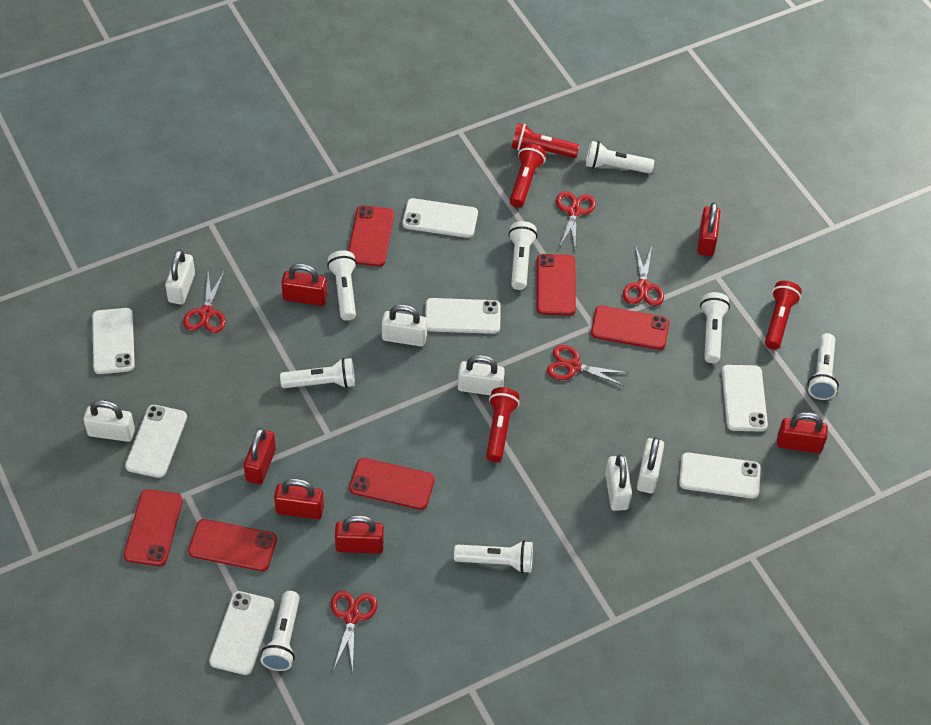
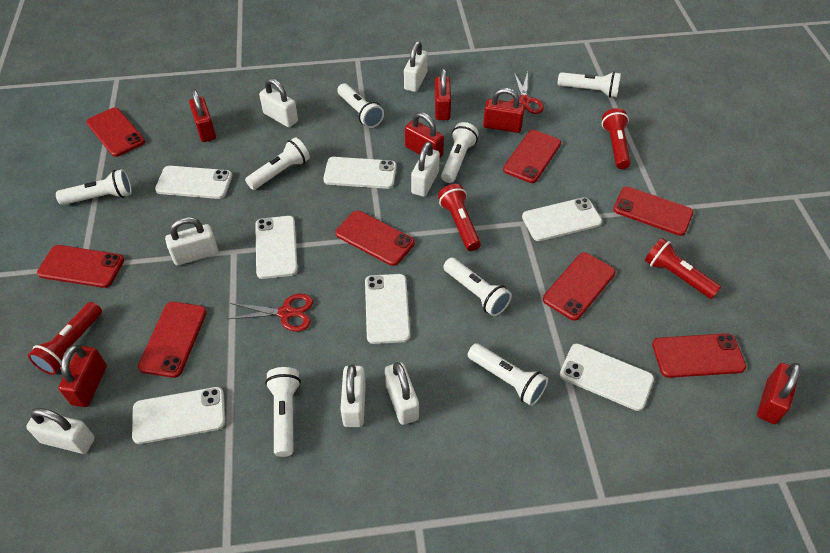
red phone: [124,489,183,566] [188,519,277,571] [348,205,394,267] [349,458,435,510] [537,254,576,316] [591,306,669,350] = 6 -> [37,245,124,288] [86,107,145,157] [138,302,207,378] [335,211,415,266] [503,130,561,183] [543,252,616,321] [613,187,693,236] [652,333,746,378] = 8
red scissors: [183,272,225,333] [331,590,377,672] [547,345,628,386] [556,191,596,248] [623,247,664,306] = 5 -> [228,294,313,331] [509,72,544,114] = 2
white padlock: [84,400,135,442] [165,250,195,305] [382,304,427,346] [458,355,505,396] [605,454,632,511] [637,437,664,493] = 6 -> [26,408,95,454] [165,217,218,265] [259,78,298,127] [340,364,366,427] [385,362,419,425] [404,41,428,92] [411,142,440,197] = 7

